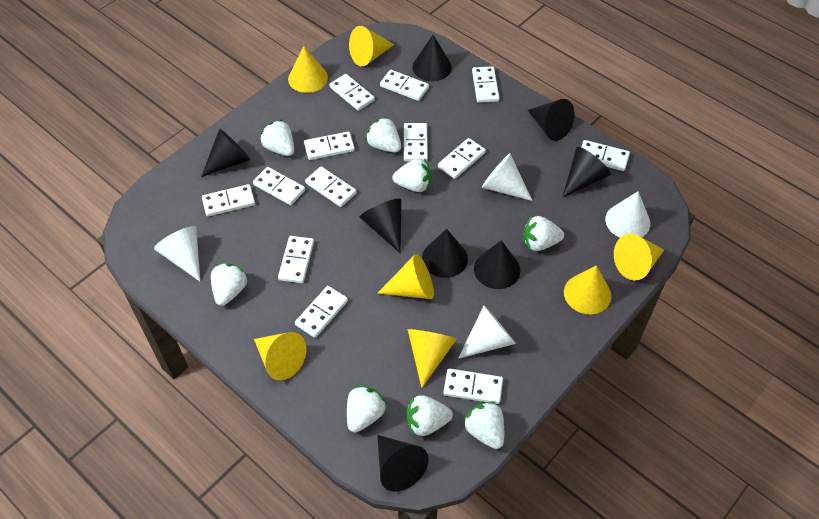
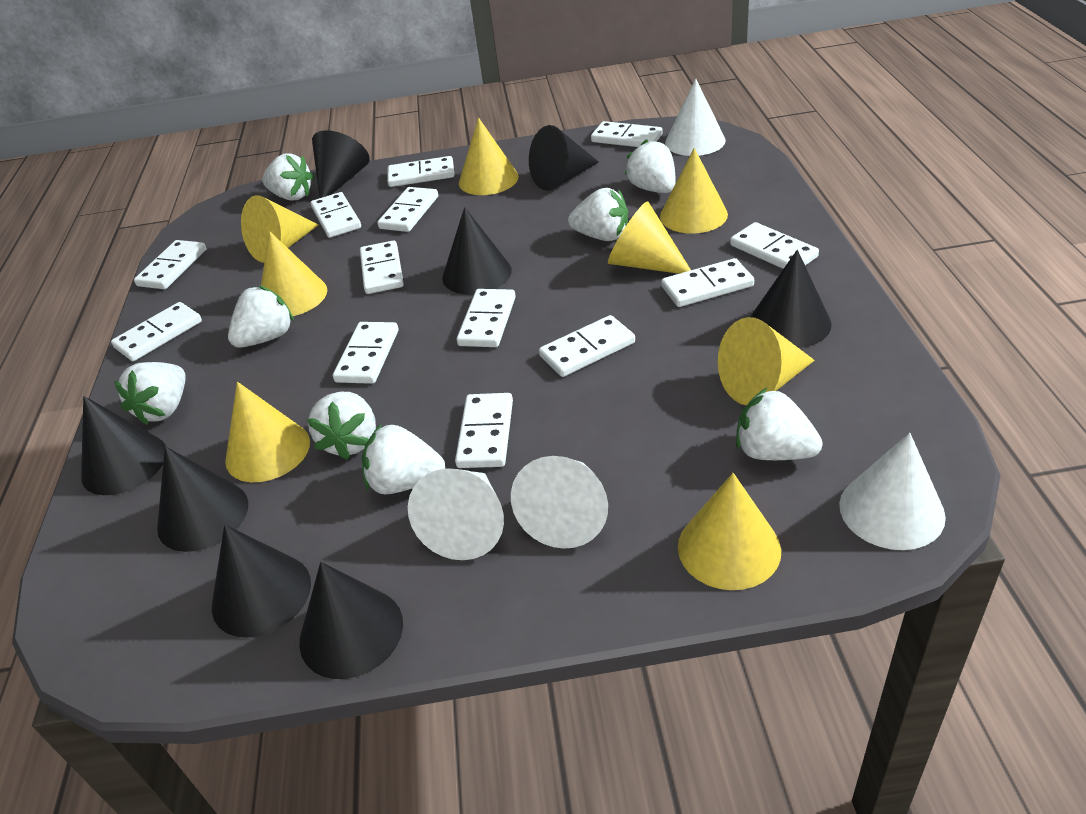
yellow cone: [254,332,306,381] [288,46,328,93] [349,26,394,67] [377,254,434,299] [408,329,457,388] [564,265,611,314] [614,234,664,281] = 7 -> [225,382,310,482] [241,195,319,263] [261,231,327,316] [459,118,519,195] [608,201,691,274] [660,148,728,234] [678,473,781,590] [718,317,815,405] = 8

